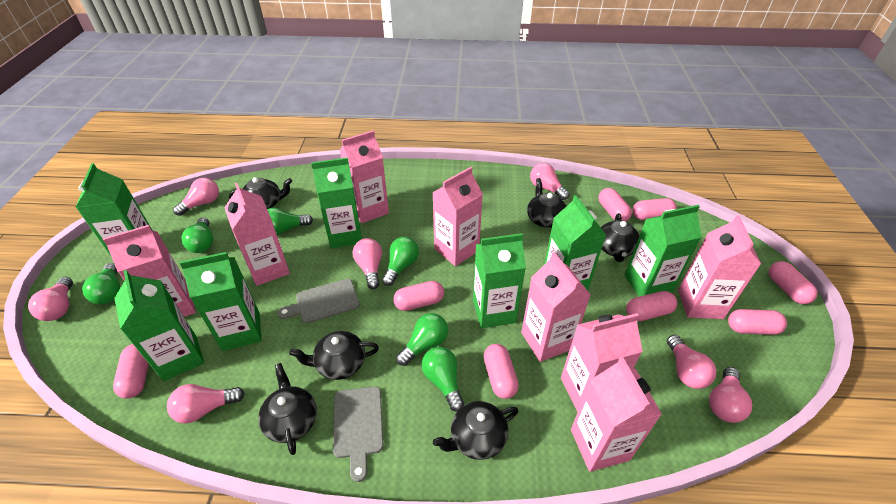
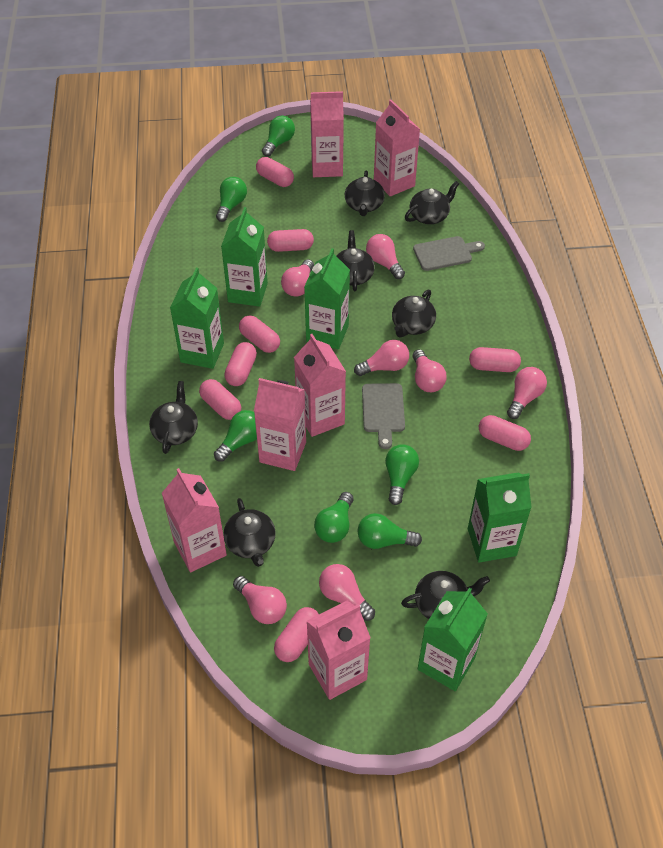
black teapot: [229,177,292,209] [258,363,317,455] [289,331,379,380] [433,401,518,460] [527,178,566,229] [601,213,639,262] = 6 -> [149,381,198,454] [223,498,276,567] [336,230,375,291] [345,170,385,216] [392,290,436,337] [401,571,490,619] [405,181,459,224] = 7
green carton: [76,163,152,256] [114,270,204,381] [180,252,262,351] [311,157,362,249] [473,233,526,328] [544,195,606,291] [625,205,702,297] = 7 -> [170,268,224,369] [221,207,268,307] [304,248,350,349] [418,588,488,691] [468,472,532,563] = 5
pink carton: [103,225,196,317] [224,183,290,286] [339,130,389,223] [432,167,483,266] [521,252,591,362] [561,313,643,412] [571,357,662,472] [678,215,761,319] = 8 -> [162,468,227,572] [254,378,306,471] [294,334,346,437] [307,601,371,700] [310,91,344,177] [374,100,420,196] = 6

